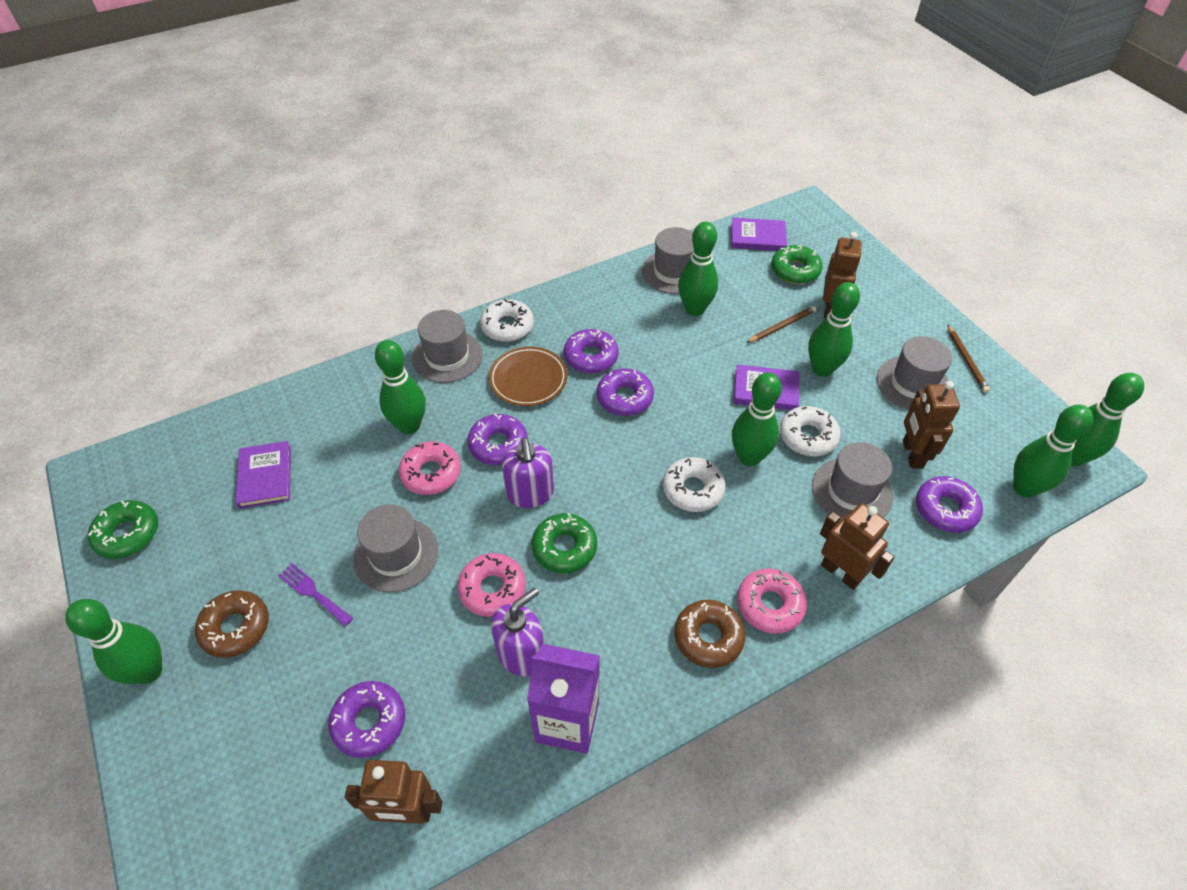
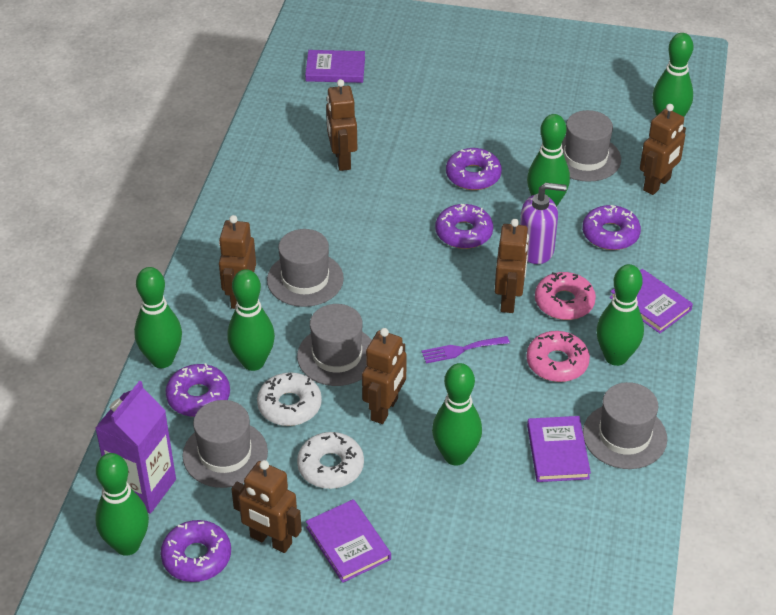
brown donut: [195,590,269,658] [674,600,746,668] = 2 -> none = 0
brown pencil: [746,306,816,343] [947,324,990,393] = 2 -> none = 0
brown plate: [489,347,567,406] = 1 -> none = 0
brown robot: [345,760,442,824] [820,503,895,590] [823,232,862,318] [903,381,960,468] = 4 -> [219,215,256,309] [231,460,302,553] [326,79,357,171] [362,328,407,424] [495,219,529,313] [640,104,686,195] = 6
green donut: [87,500,158,559] [532,513,597,573] [771,245,823,284] = 3 -> none = 0
pink donut: [398,442,461,495] [457,553,526,617] [737,568,807,634] = 3 -> [526,331,590,382] [535,272,596,320] = 2
purple book: [235,441,291,509] [731,218,787,251] [733,364,799,410] = 3 -> [305,50,365,83] [306,499,391,583] [527,416,591,482] [610,269,693,333] = 4
purple soap dispenser: [491,588,544,676] [502,438,554,508] = 2 -> [520,183,567,264] = 1
white donut: [480,299,534,342] [663,457,725,512] [780,406,841,456] = 3 -> [257,372,322,426] [297,432,364,489] = 2

